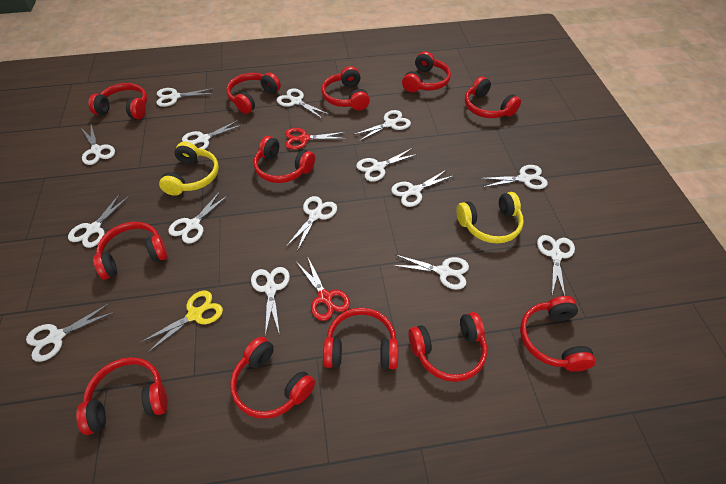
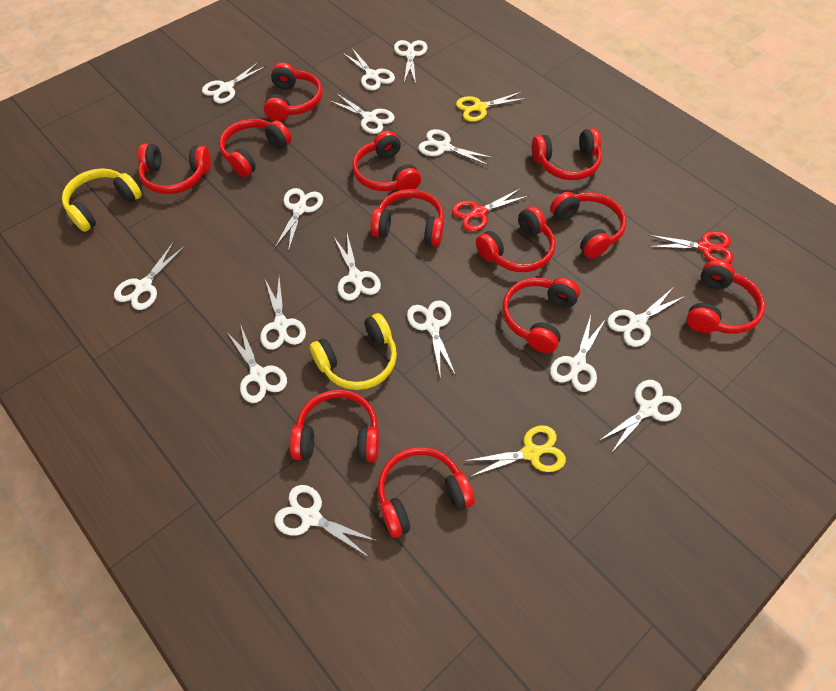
yellow scissors: [141,291,223,353] = 1 -> [456,92,528,122] [464,425,566,477] = 2

